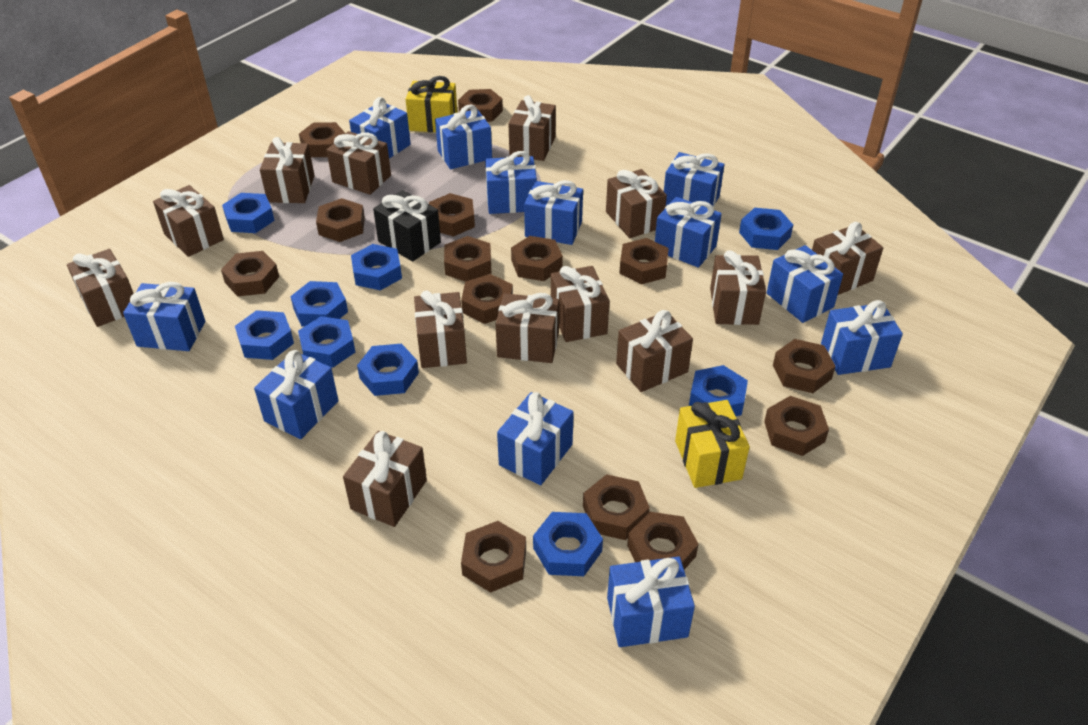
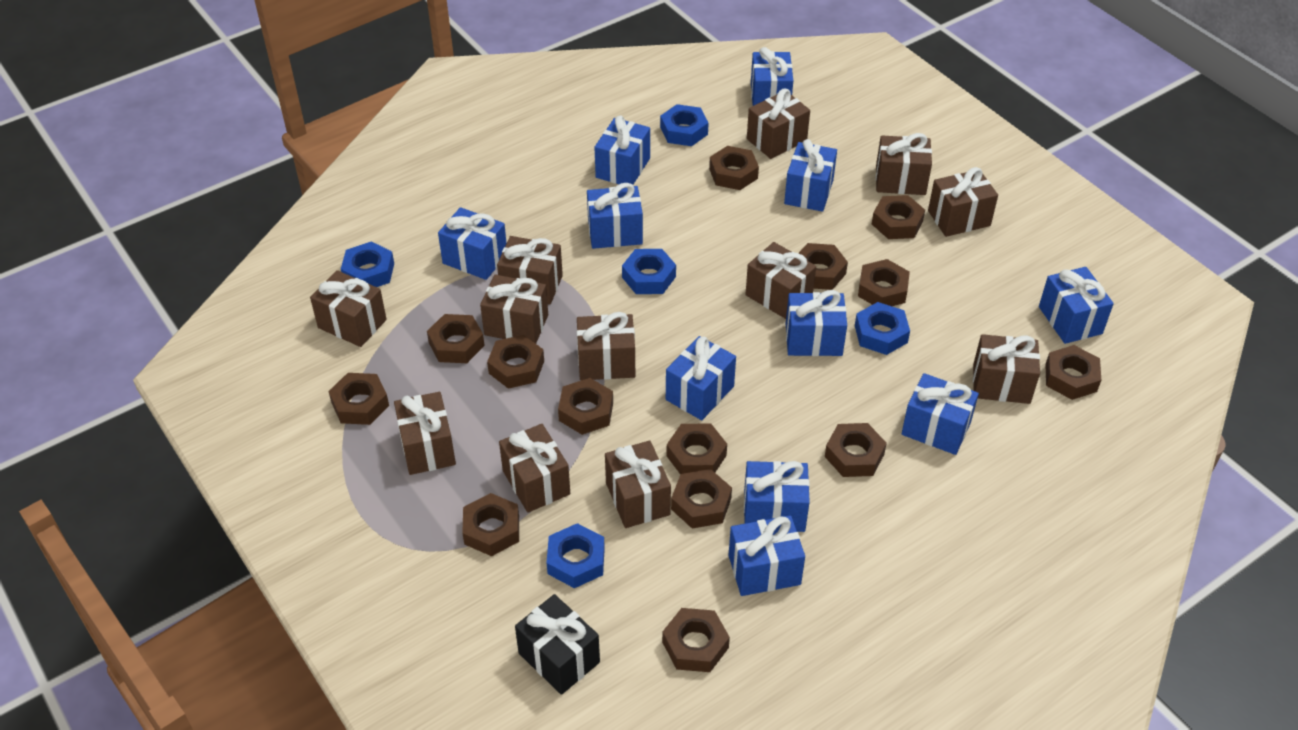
blue gift: [123,282,205,351] [254,350,339,439] [349,97,411,159] [435,105,492,169] [485,151,537,214] [497,392,574,485] [524,180,583,245] [607,557,695,647] [655,197,722,268] [664,152,724,207] [767,245,843,323] [821,300,903,375] = 12 -> [438,207,507,280] [587,183,643,249] [594,115,650,185] [666,336,736,420] [728,515,805,596] [744,461,810,532] [751,47,793,106] [784,139,837,212] [786,290,847,356] [902,373,979,455] [1039,267,1114,344] = 11
blue nut: [222,193,275,233] [235,310,294,360] [290,281,348,327] [298,316,355,368] [351,244,402,291] [357,344,419,396] [533,512,603,576] [689,365,748,416] [739,208,793,250] = 9 -> [341,241,394,287] [547,523,605,588] [622,249,676,294] [660,104,709,146] [855,302,910,355] = 5
brown gift: [67,249,134,327] [153,185,224,257] [260,137,315,203] [326,131,391,195] [343,431,427,527] [414,290,467,368] [495,293,559,363] [509,95,556,161] [551,266,610,342] [606,169,667,238] [616,310,693,392] [710,250,766,325] [812,222,883,295] = 13 -> [310,270,387,347] [394,392,456,475] [480,274,548,344] [497,236,563,304] [499,424,570,513] [577,312,635,380] [605,441,671,528] [745,242,816,319] [747,88,810,159] [876,133,932,195] [928,167,998,237] [973,334,1040,404] = 12
yellow gift: [406,76,457,132] [675,400,750,488] = 2 -> none = 0

